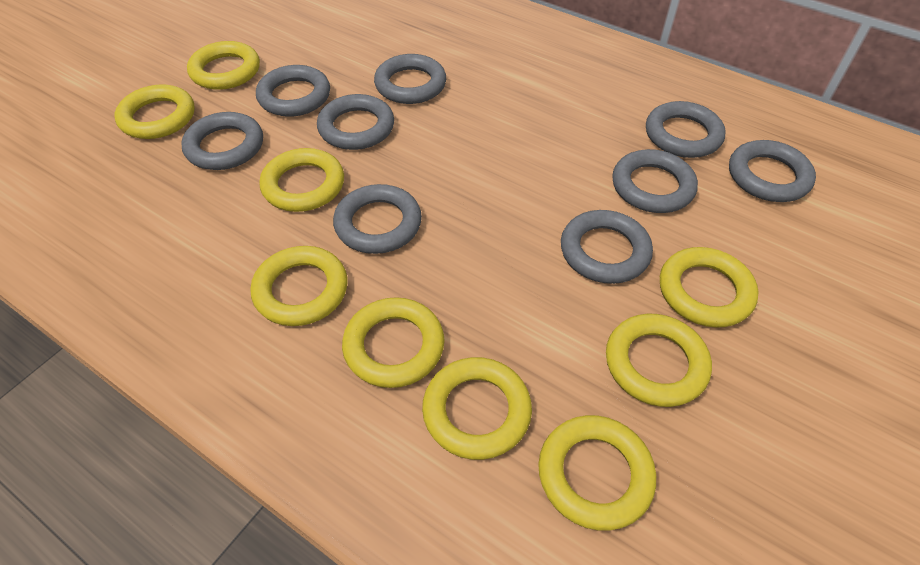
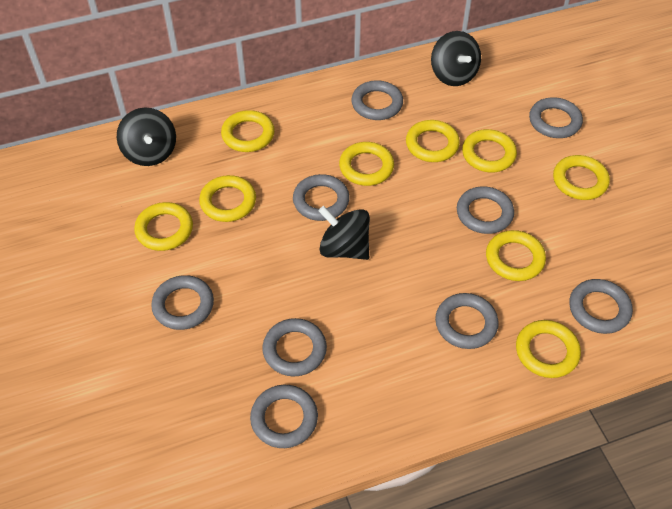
black spinning top: none = 0 -> [117,108,176,166] [318,206,370,260] [431,31,481,86] = 3

